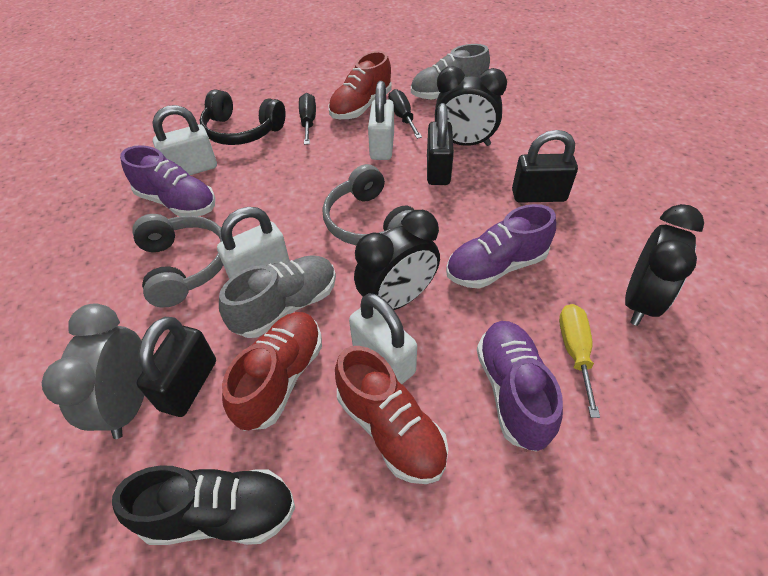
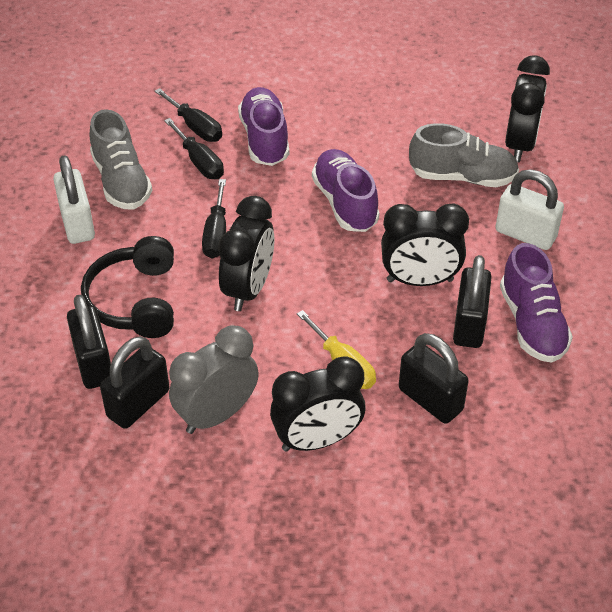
black clock: [354,210,440,310] [435,66,507,146] [625,204,704,326] = 3 -> [218,196,275,311] [270,356,365,452] [381,203,469,286] [505,55,550,162] = 4
black padlock: [136,317,216,417] [427,103,454,185] [512,130,578,203] = 3 -> [67,295,111,389] [100,336,170,429] [399,333,469,424] [453,255,492,348] = 4
black screwdriver: [299,93,316,145] [388,89,422,139] = 2 -> [155,88,222,142] [164,118,224,179] [202,179,226,259] = 3
black shoe: [112,465,295,545] = 1 -> none = 0
grey headphones: [132,214,223,308] [323,164,414,245] = 2 -> none = 0
red shoe: [222,312,322,431] [328,51,392,119] [335,346,448,484] = 3 -> none = 0
white padlock: [152,105,217,175] [217,207,290,279] [349,293,417,384] [368,81,394,160] = 4 -> [53,155,95,244] [495,169,564,250] = 2

